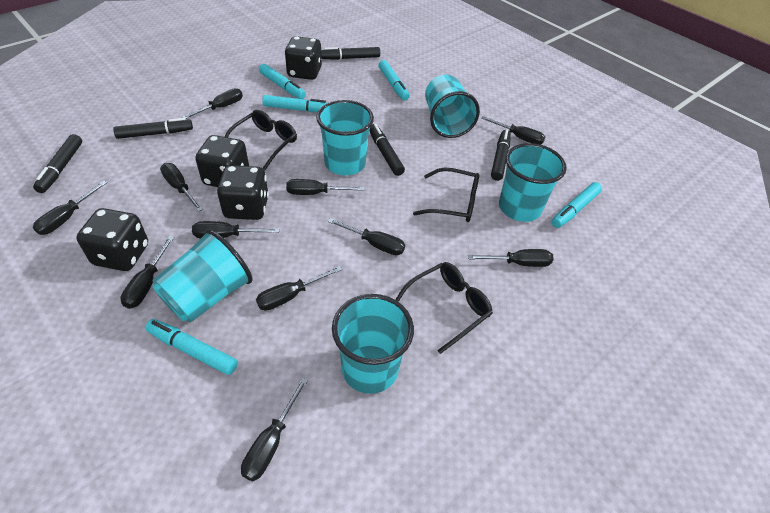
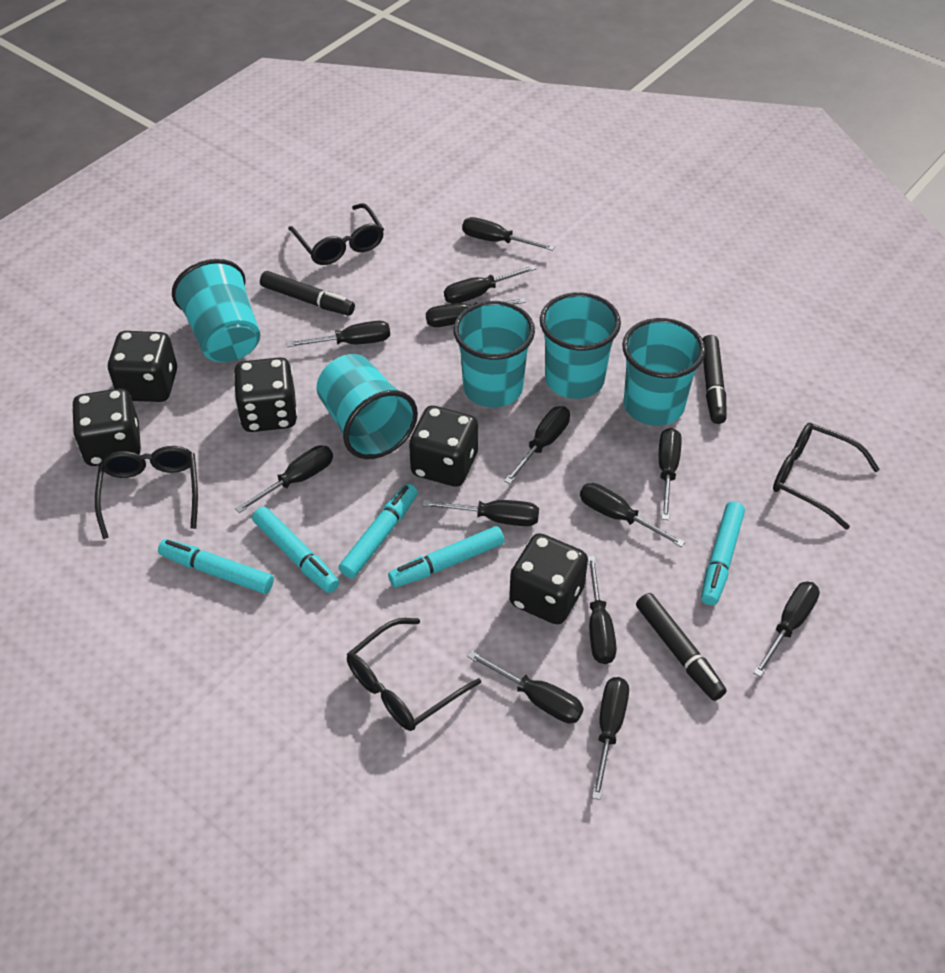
black dice: [76,208,148,271] [195,135,249,187] [217,165,269,220] [285,36,322,80] = 4 -> [72,388,141,466] [107,331,177,402] [233,357,298,432] [409,406,478,487] [509,533,588,624] = 5
black glasses: [225,110,297,170] [395,262,493,354] [413,167,479,222] = 3 -> [95,446,198,539] [288,203,384,265] [347,618,481,731] [773,422,880,530] = 4
black marker: [33,134,82,193] [113,118,193,139] [321,47,380,60] [370,124,405,176] [491,129,511,181] = 5 -> [260,271,355,316] [636,593,727,701] [702,335,727,424] = 3
black screwdriver: [33,181,108,235] [120,236,174,309] [160,163,203,212] [182,88,243,119] [192,221,279,238] [241,377,308,481] [256,266,342,311] [286,179,365,195] [328,218,405,255] [468,249,553,267] [481,116,545,145] = 11 -> [235,445,333,513] [286,321,390,347] [423,500,539,526] [426,298,526,327] [444,265,536,304] [462,217,555,251] [467,651,584,723] [504,406,570,484] [580,483,685,547] [587,556,617,664] [592,677,629,800] [659,428,681,520] [753,582,820,677] = 13

